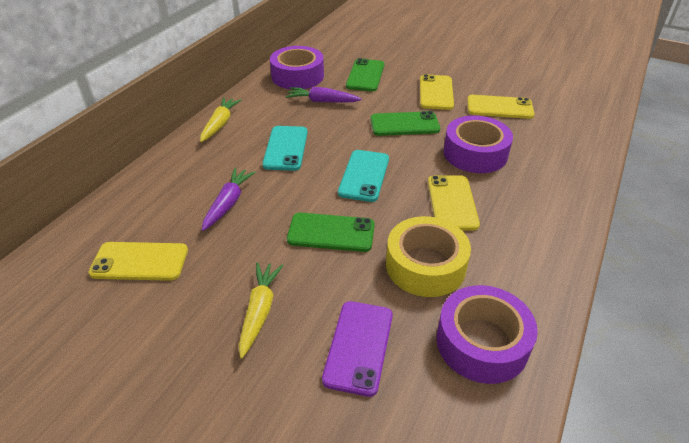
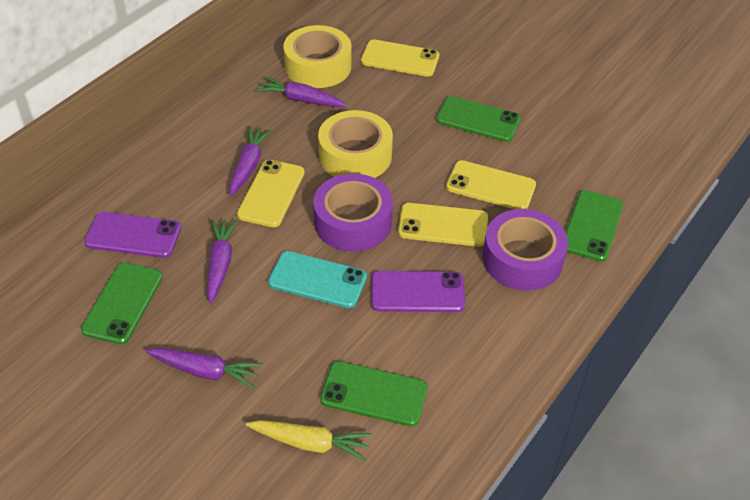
green phone: [287,213,375,252] [346,58,384,91] [370,111,440,136] = 3 -> [81,263,163,345] [320,361,428,426] [436,96,521,142] [566,190,623,262] = 4
purple carrot: [202,168,256,231] [286,87,362,103] = 2 -> [145,348,263,389] [207,219,238,304] [229,126,273,196] [256,76,347,107] = 4
purple phone: [322,301,393,397] = 1 -> [84,212,181,258] [371,271,465,312] = 2
purple tape: [270,46,324,90] [436,285,538,384] [444,116,513,173] = 3 -> [313,174,393,252] [483,209,568,291] = 2
turquoise phone: [262,126,308,171] [338,150,389,202] = 2 -> [268,251,367,308] = 1
yellow carrot: [200,97,241,142] [239,262,283,359] = 2 -> [246,420,372,461] = 1
yellow tape: [386,216,471,297] = 1 -> [283,25,352,88] [318,110,393,178] = 2

